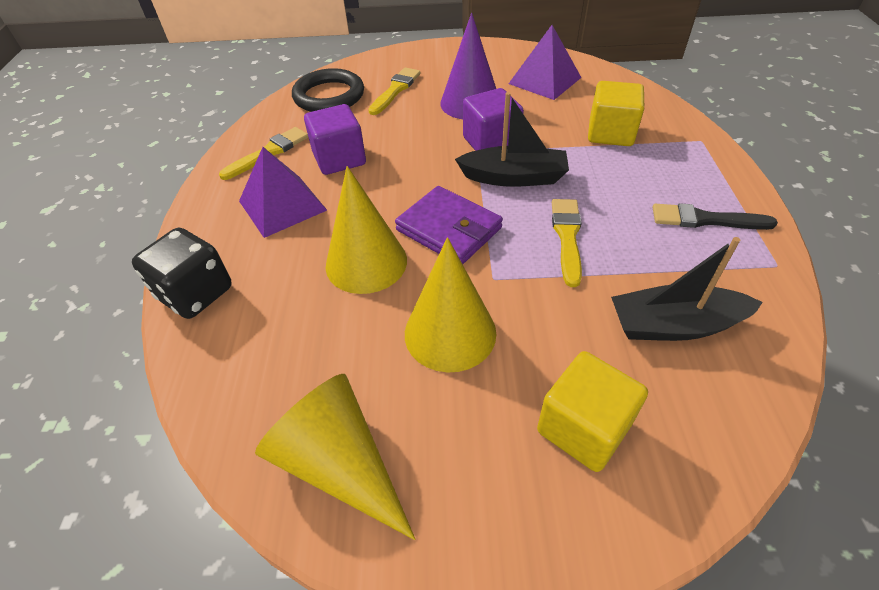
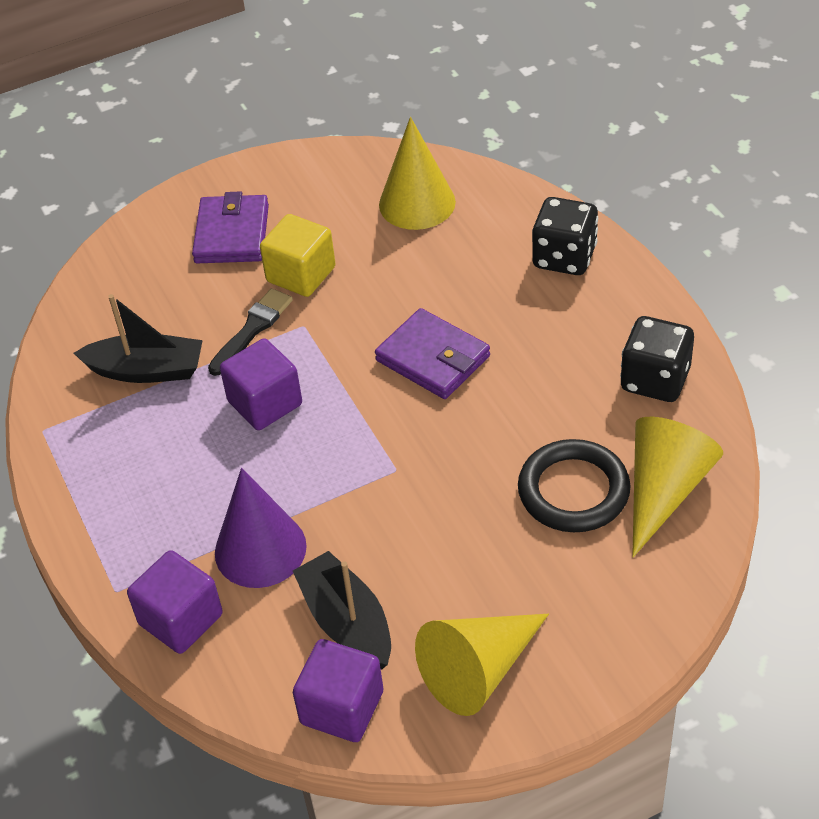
black dice: [132,228,232,319] = 1 -> [532,197,598,275] [620,316,694,402] = 2
purple cube: [304,104,366,175] [463,88,524,151] = 2 -> [127,550,223,654] [220,338,302,430] [293,639,383,742] = 3
purple pyramid: [239,147,327,238] [508,25,582,100] = 2 -> none = 0
purple wallet: [395,186,503,264] = 1 -> [192,191,269,263] [375,308,490,399] = 2
yellow brush: [219,127,308,180] [368,67,421,115] [552,199,582,287] = 3 -> none = 0
yellow cube: [537,351,648,472] [588,81,644,146] = 2 -> [260,214,336,297] = 1

